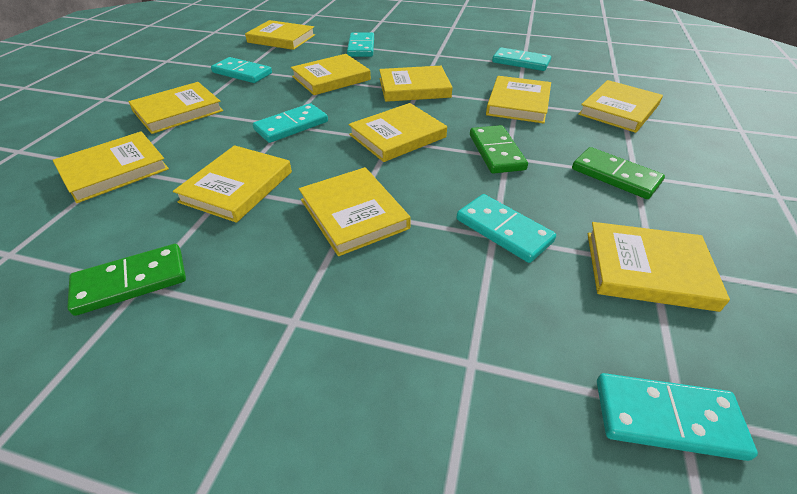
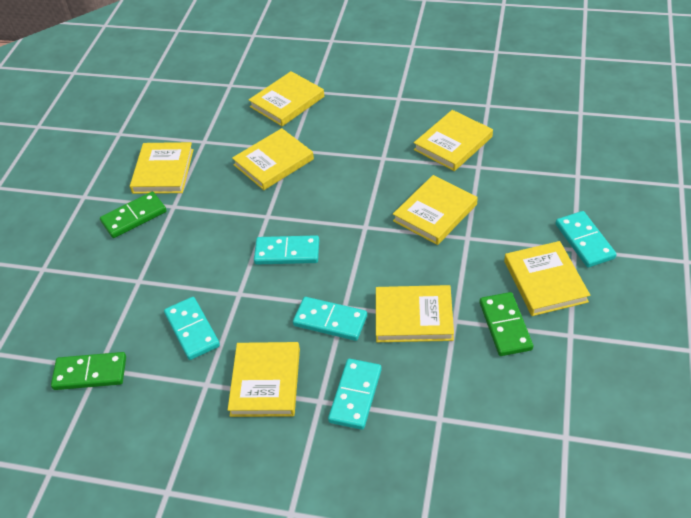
turquoise domino: [211,57,272,83] [253,103,328,143] [347,32,374,57] [456,194,556,263] [492,47,551,71] [597,373,758,461] = 6 -> [164,297,220,360] [254,235,319,264] [293,297,367,341] [328,359,382,430] [555,211,617,267] = 5
yellow book: [53,131,169,203] [128,82,223,134] [173,145,292,223] [245,20,315,50] [291,54,371,95] [299,167,411,256] [348,103,447,162] [379,66,453,102] [486,76,551,123] [578,80,663,133] [588,222,730,312] = 11 -> [130,142,194,194] [228,342,300,417] [232,128,314,190] [249,71,324,126] [376,285,454,342] [393,175,478,245] [414,110,493,171] [504,241,590,316] = 8

